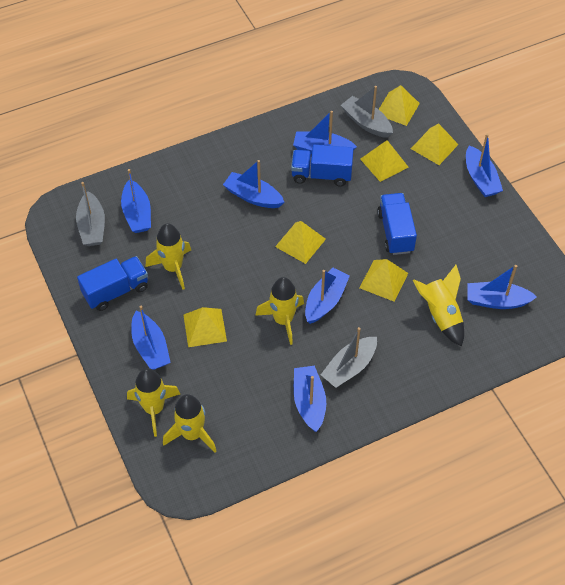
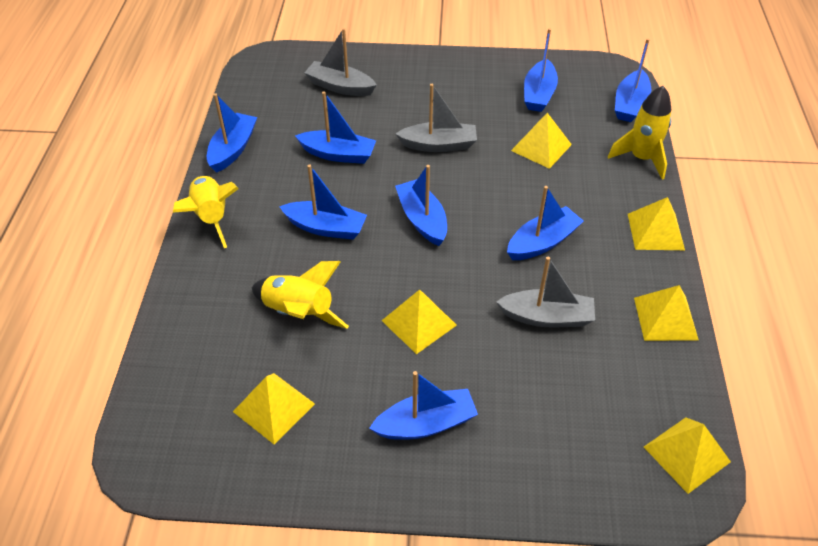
blue truck: [77,256,148,311] [291,145,353,187] [377,193,417,255] = 3 -> none = 0
yellow rocket: [127,368,180,437] [146,223,191,290] [163,394,216,453] [255,277,304,345] [413,265,464,347] = 5 -> [173,176,239,248] [252,261,349,329] [608,86,671,179] = 3

